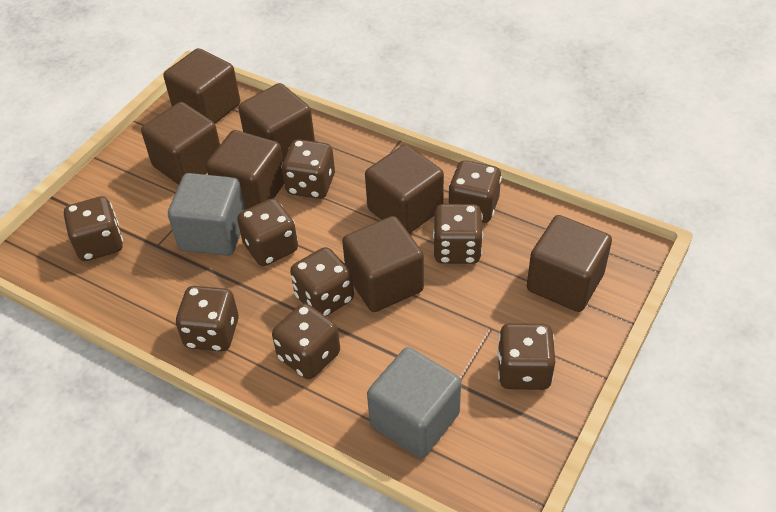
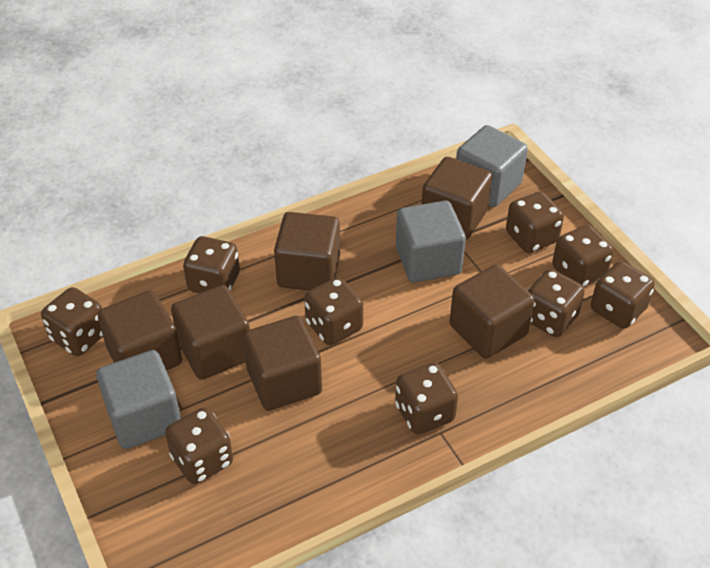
brown cube: [141,102,220,185] [163,48,240,124] [206,130,284,210] [238,83,315,161] [342,216,424,312] [365,145,444,234] [527,215,612,312] = 7 -> [98,290,182,371] [171,285,250,380] [243,316,322,411] [274,212,340,291] [421,157,493,240] [450,264,535,359] = 6
grey cube: [168,173,246,256] [367,347,461,458] = 2 -> [96,350,181,449] [396,200,466,283] [456,125,528,207] = 3

